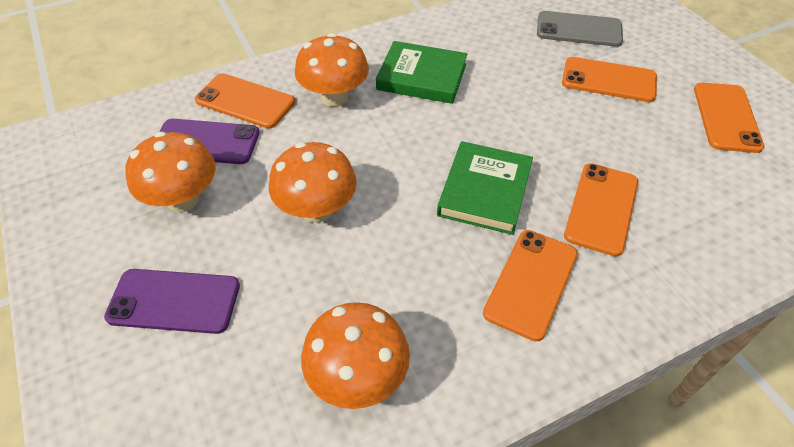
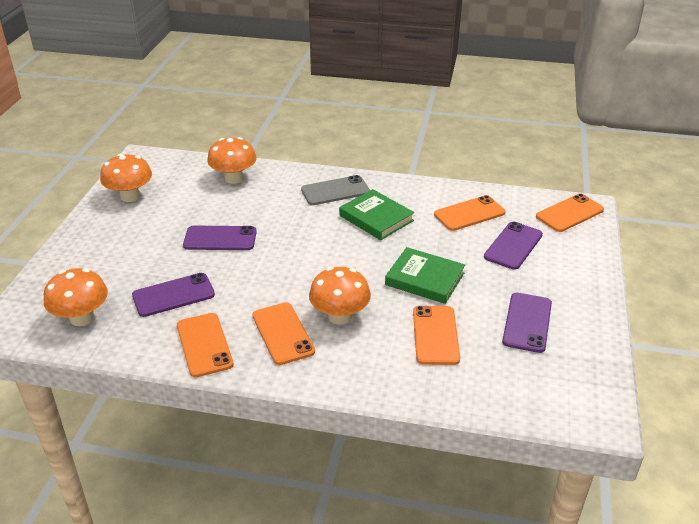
purple phone: [104,269,240,334] [160,119,259,164] = 2 -> [132,273,215,317] [183,226,257,250] [484,222,543,270] [502,293,552,353] = 4

